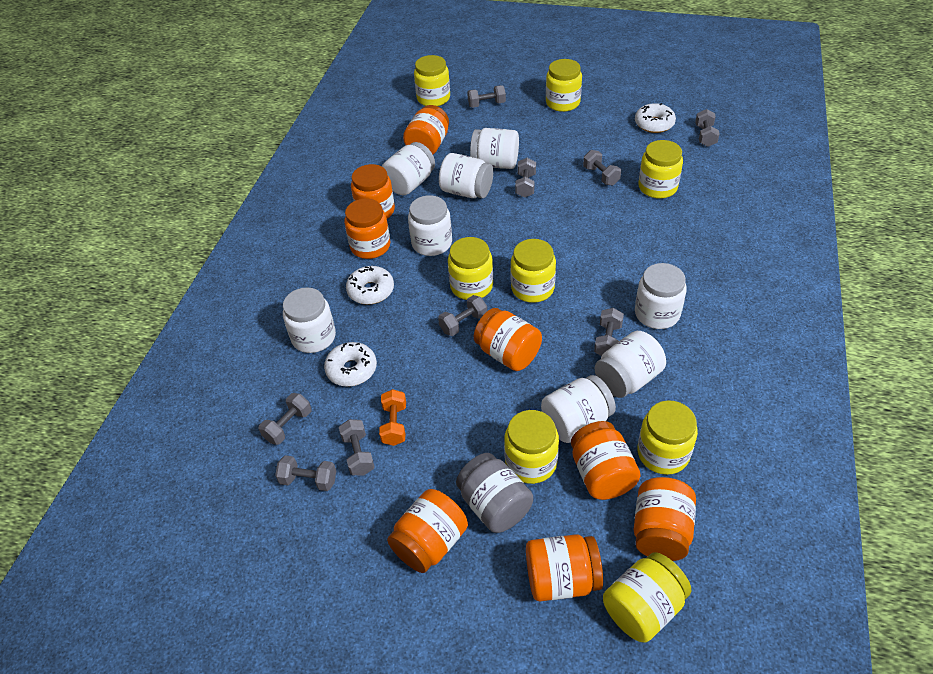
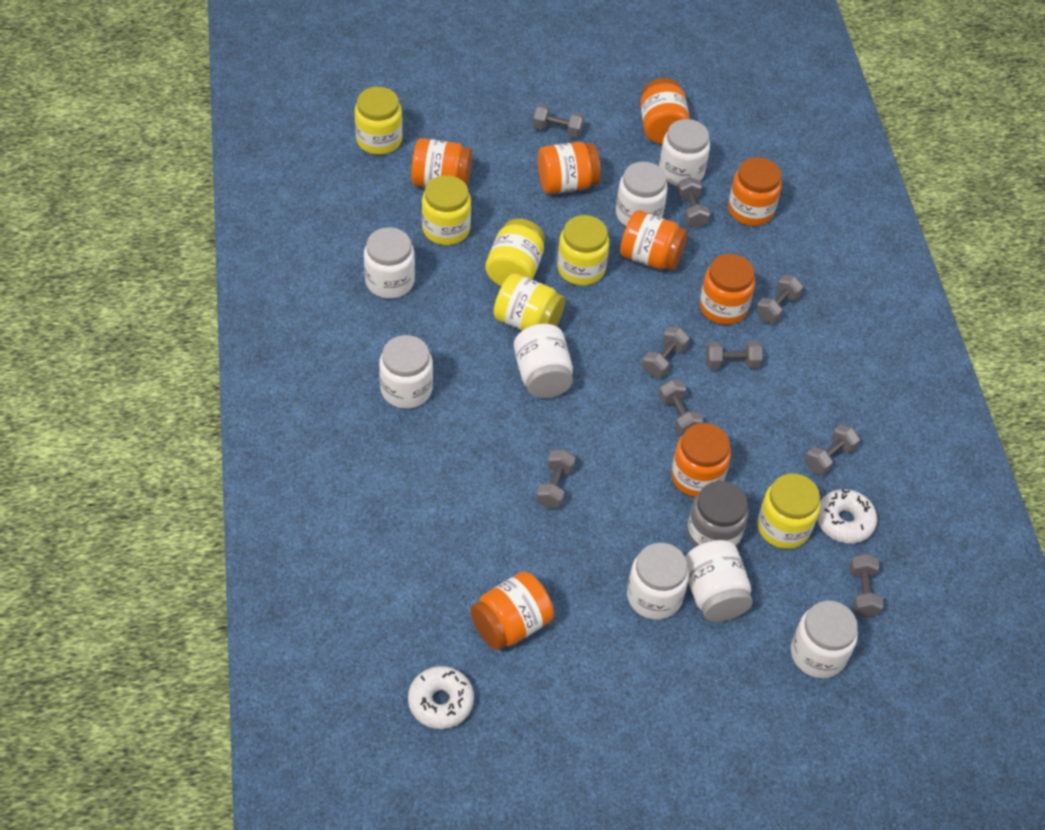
orange dumbbell: [379,389,406,446] = 1 -> none = 0
white donut: [324,342,377,387] [346,266,394,305] [635,103,676,133] = 3 -> [408,666,474,729] [817,489,877,544] = 2
yellow jar: [414,55,450,106] [448,237,493,300] [504,410,559,484] [510,239,556,303] [546,59,582,112] [603,552,692,642] [637,400,698,475] [638,140,683,199] = 8 -> [355,87,403,155] [422,175,471,245] [485,218,545,286] [494,273,565,331] [557,215,609,286] [757,474,820,549] = 6

